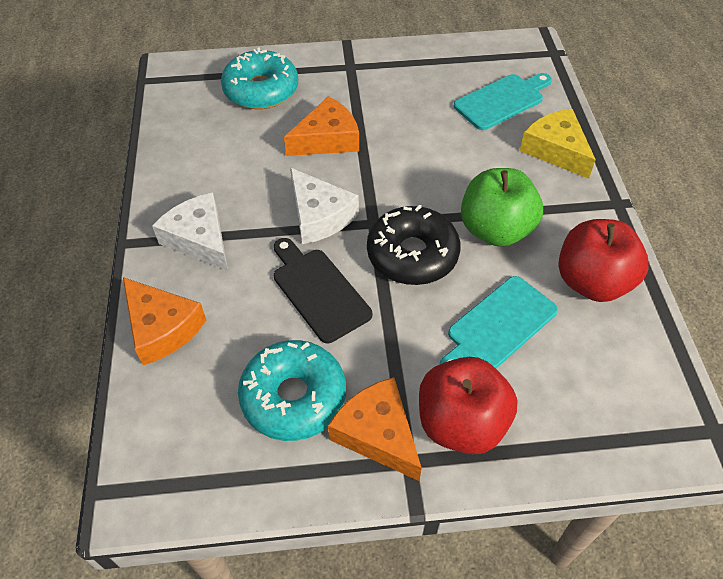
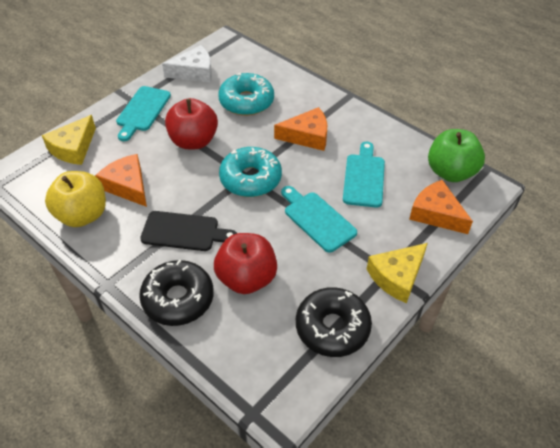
black donut: [367,205,460,285] = 1 -> [139,260,214,326] [296,287,372,357] = 2
turquoise cutting board: [439,276,558,368] [454,73,552,130] = 2 -> [116,86,171,141] [281,186,357,253] [343,142,385,208] = 3
white cheese: [152,192,228,271] [290,168,359,244] = 2 -> [162,45,212,82] = 1
yellow apple: none = 0 -> [45,171,106,227] = 1
yellow cheese: [520,109,596,179] = 1 -> [42,115,96,165] [367,243,428,303] = 2

